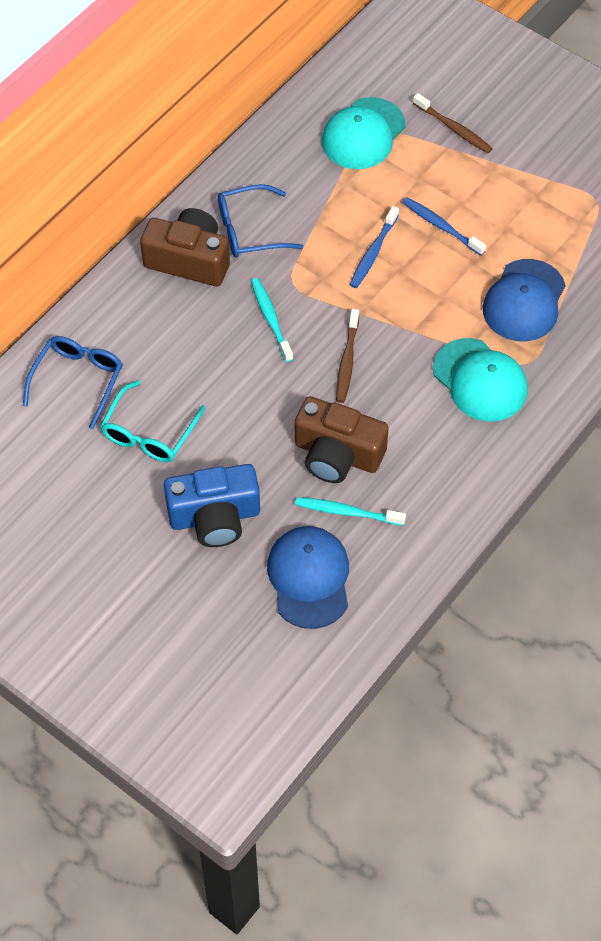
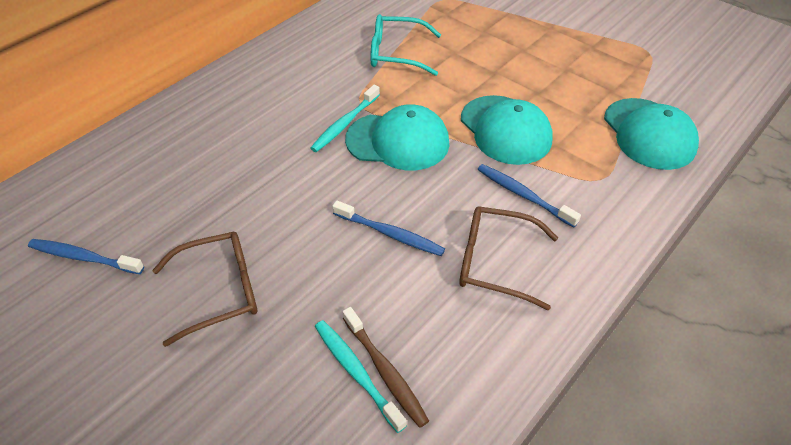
blue camera: [164,464,260,547] = 1 -> none = 0
blue cap: [267,526,349,629] [483,259,566,341] = 2 -> none = 0
blue glasses: [23,336,123,429] [218,184,303,258] = 2 -> none = 0
blue toothbrush: [350,206,399,288] [402,197,486,256] = 2 -> [28,239,144,274] [332,201,445,256] [477,164,581,228] = 3
brown camera: [140,208,230,286] [295,396,389,483] = 2 -> none = 0
brown glasses: none = 0 -> [152,232,257,347] [459,206,558,310] = 2
brown toothbrush: [336,309,359,403] [413,93,493,153] = 2 -> [343,307,429,428] = 1
turquoise cap: [322,97,405,169] [433,338,528,422] = 2 -> [345,104,449,170] [461,95,553,165] [604,98,699,170] = 3

